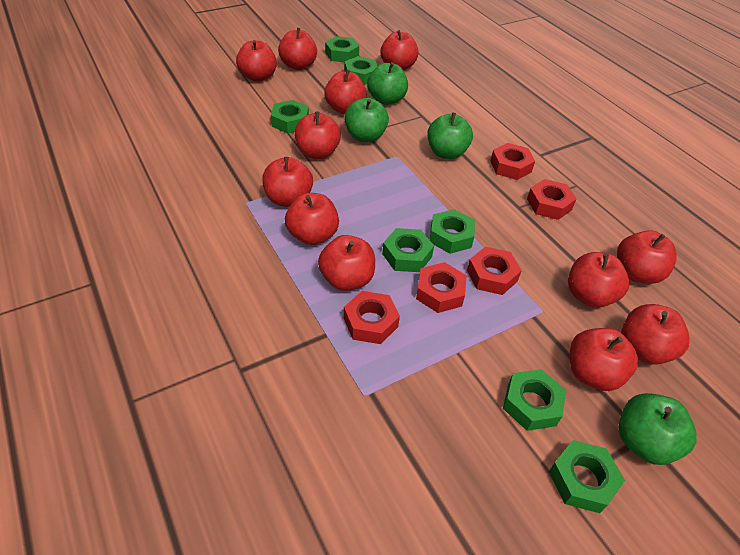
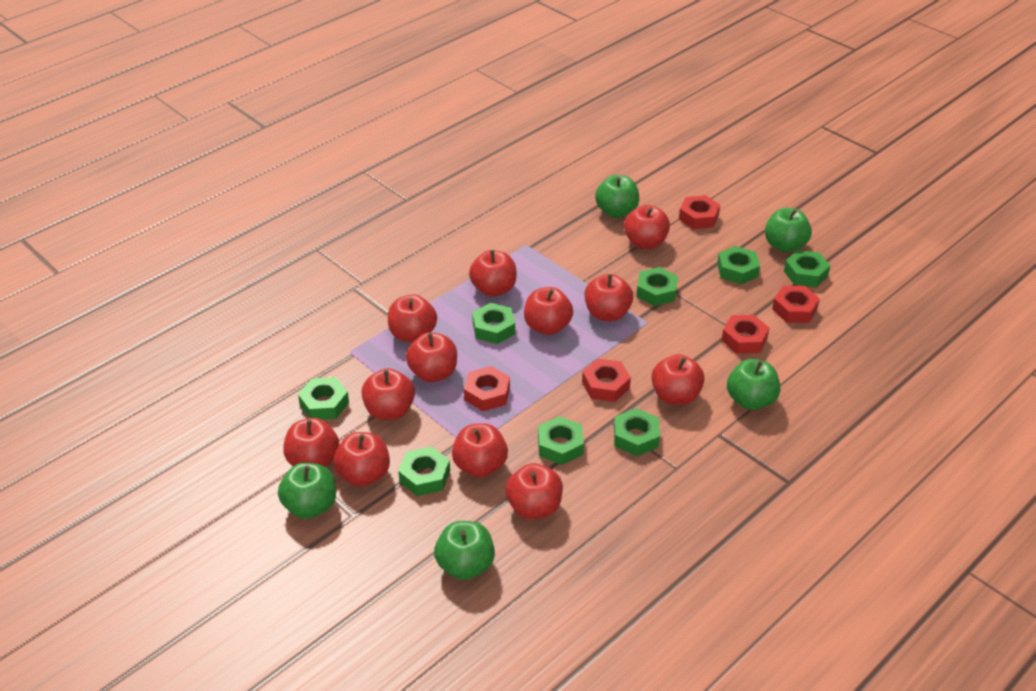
green apple: [344,98,389,142] [367,62,408,105] [427,113,473,159] [619,393,697,465] = 4 -> [278,463,336,519] [434,521,495,580] [595,175,639,218] [727,359,780,410] [765,208,812,252] = 5
green nut: [271,100,309,133] [325,36,359,62] [344,56,377,85] [382,228,434,272] [430,209,475,254] [503,369,566,431] [549,440,625,513] = 7 -> [298,377,349,420] [398,446,450,496] [472,303,515,344] [538,416,584,465] [614,408,660,456] [636,267,678,306] [717,246,760,284] [784,250,830,287] = 8

